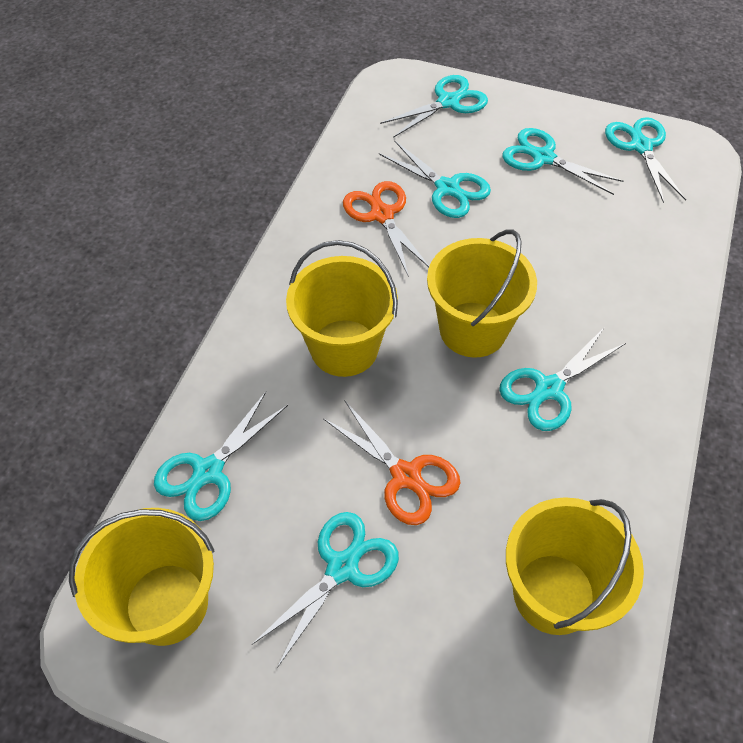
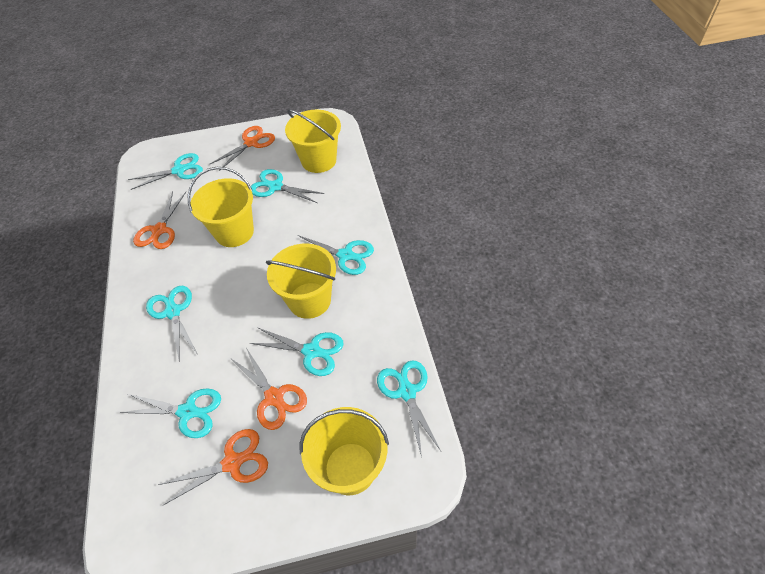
orange scissors: [323,400,460,525] [343,181,429,277] = 2 -> [133,191,186,249] [158,429,268,505] [210,126,275,171] [232,348,307,430] = 4

